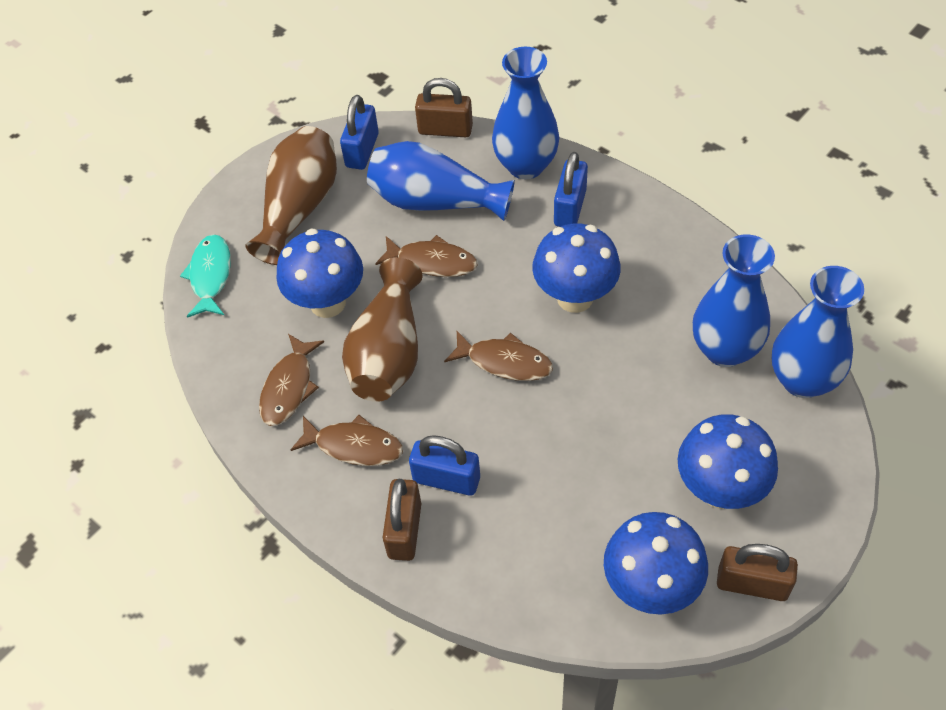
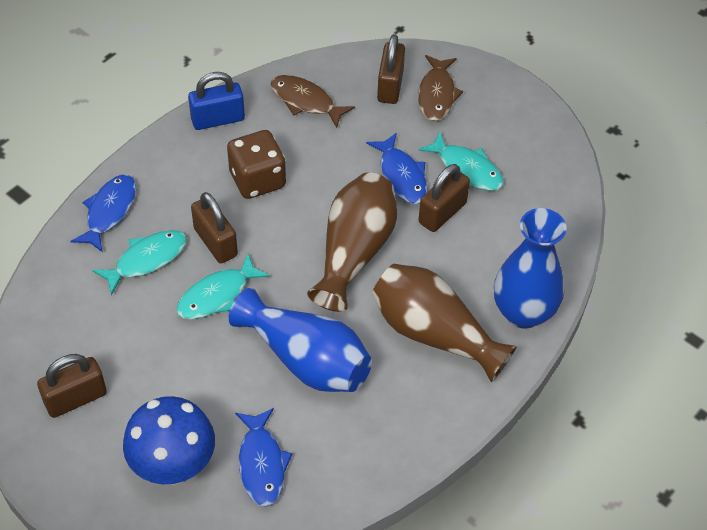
blue fish: none = 0 -> [70,175,136,253] [235,408,292,507] [366,133,428,204] = 3
blue mushroom: [276,229,363,318] [532,223,621,313] [604,512,708,615] [678,414,778,509] = 4 -> [123,396,215,485] = 1
blue padlock: [340,95,379,170] [409,435,480,496] [554,152,588,227] = 3 -> [188,72,245,130] = 1
blue vase: [367,141,515,221] [492,47,559,179] [693,234,775,367] [772,266,864,398] = 4 -> [229,288,372,392] [494,208,567,328] = 2
brown dice: none = 0 -> [227,130,286,199] = 1
brown fish: [259,334,324,426] [291,415,403,466] [375,235,478,277] [444,331,553,381] = 4 -> [270,75,355,128] [418,55,463,121] = 2
brown padlock: [383,479,421,561] [415,78,473,137] [717,544,798,601] = 3 -> [37,354,107,418] [191,192,238,263] [377,34,405,104] [419,164,470,232] = 4
turquoise fish: [180,234,231,318] = 1 -> [92,230,187,295] [176,254,270,319] [418,131,504,191] = 3

